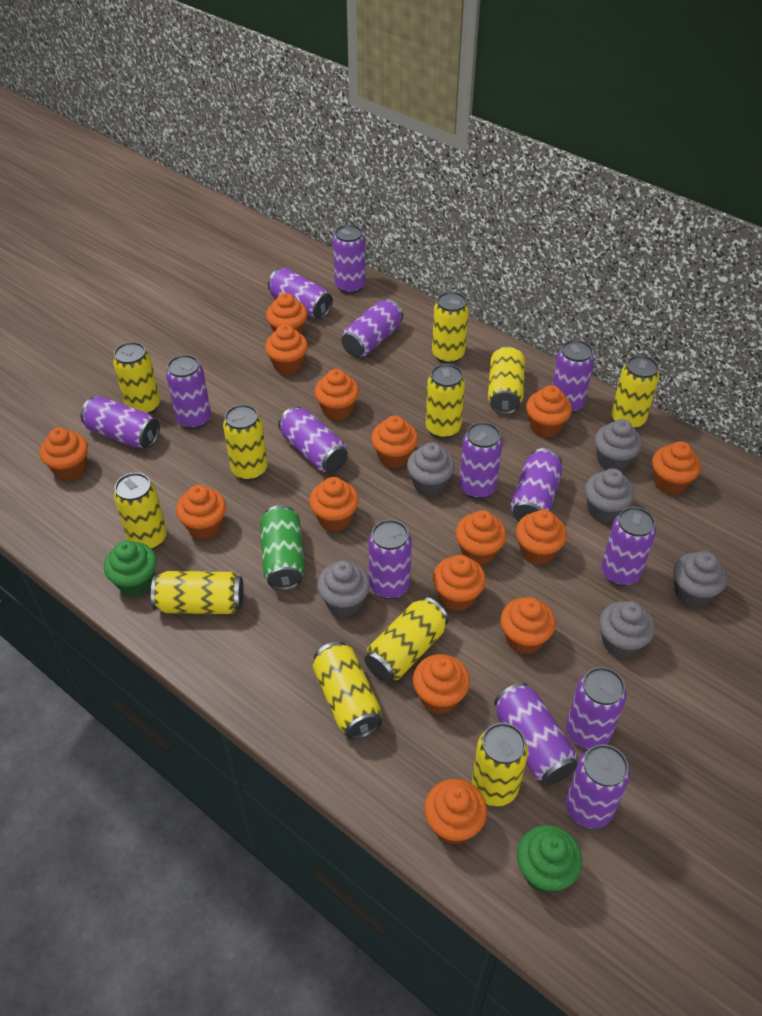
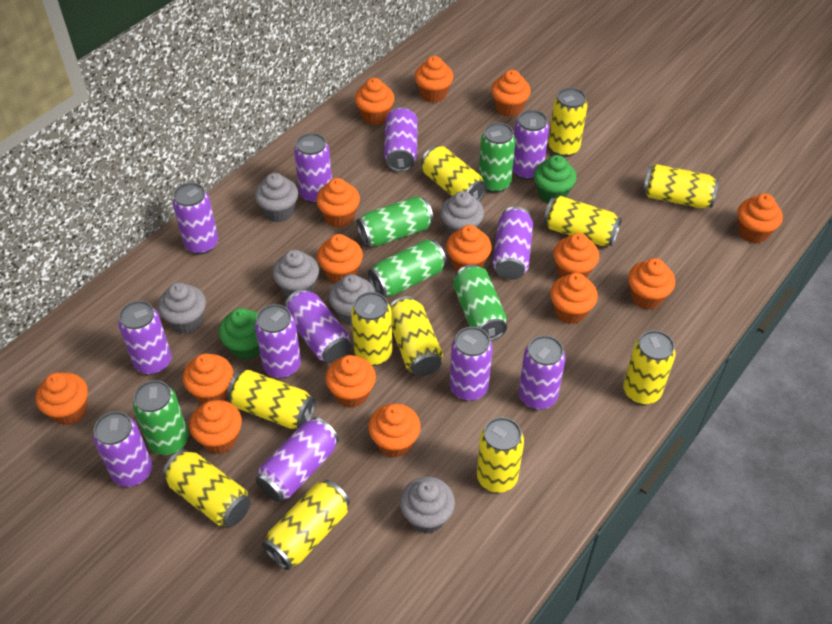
green can: [260,505,305,590] = 1 -> [133,380,188,455] [357,196,434,247] [368,239,446,297] [453,264,507,341] [479,122,516,193] = 5
purple can: [80,396,160,448] [166,355,211,429] [268,268,333,319] [278,406,348,473] [333,224,366,294] [341,299,403,357] [368,519,412,599] [459,422,503,499] [494,683,577,785] [510,448,562,522] [552,340,594,414] [566,667,626,749] [566,744,630,828] [601,507,656,586] = 14 -> [93,411,152,487] [118,301,171,375] [173,183,218,255] [255,304,301,378] [256,417,339,502] [284,289,351,363] [294,133,332,204] [384,107,418,172] [450,327,493,401] [493,207,533,280] [513,110,549,180] [519,335,566,410] = 12

